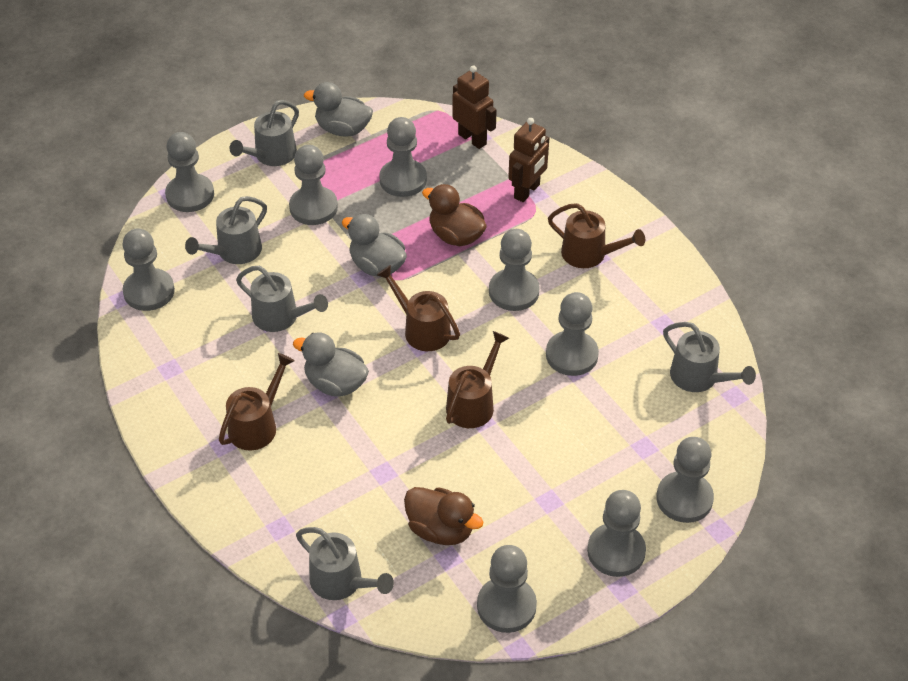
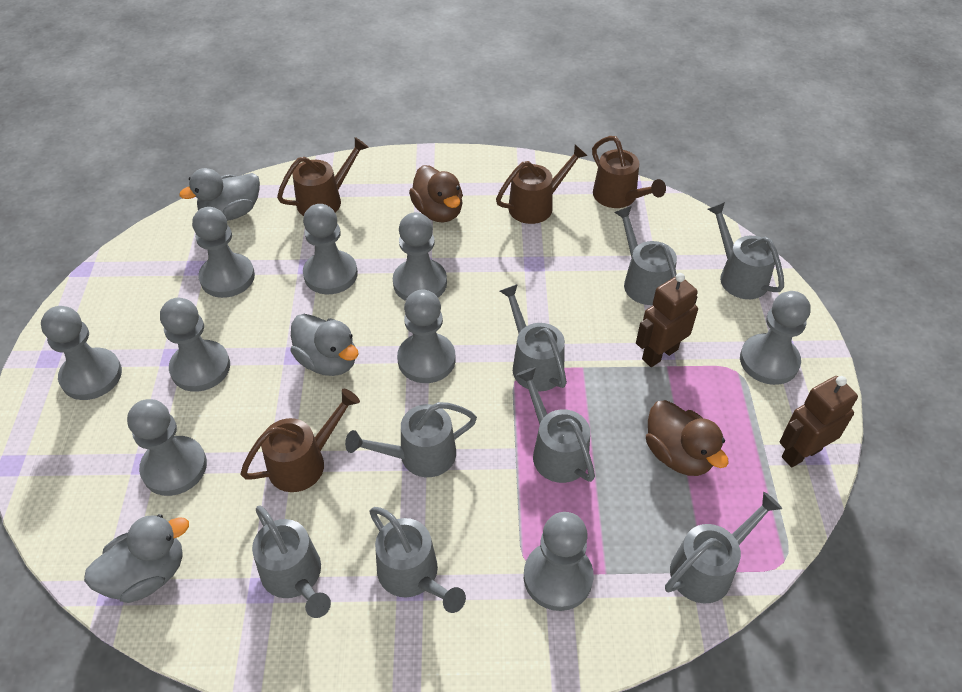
grey watering can: [185,196,267,264] [230,100,299,166] [236,266,328,332] [296,527,394,600] [663,322,756,392] = 5 -> [252,505,331,618] [345,402,477,477] [369,507,466,613] [500,284,567,391] [516,367,595,483] [614,206,677,305] [665,492,782,603] [708,202,784,299] = 8

